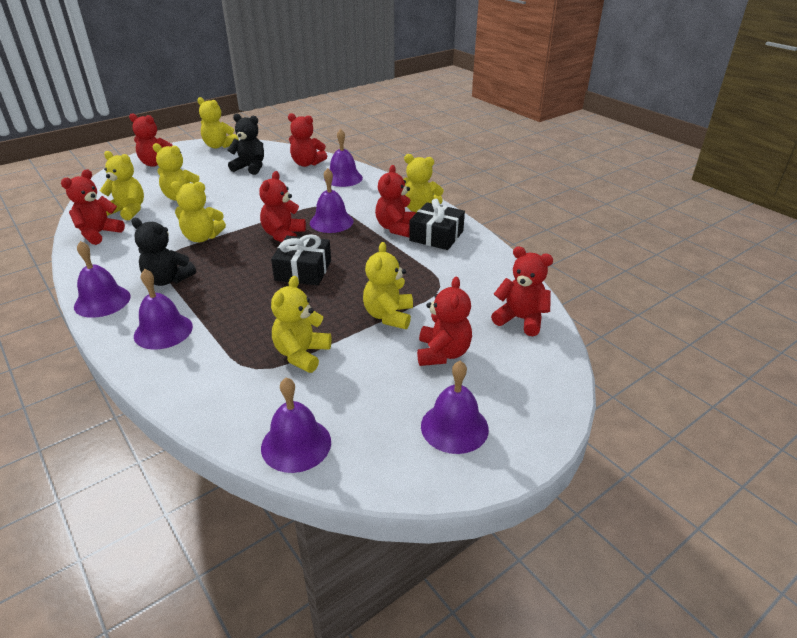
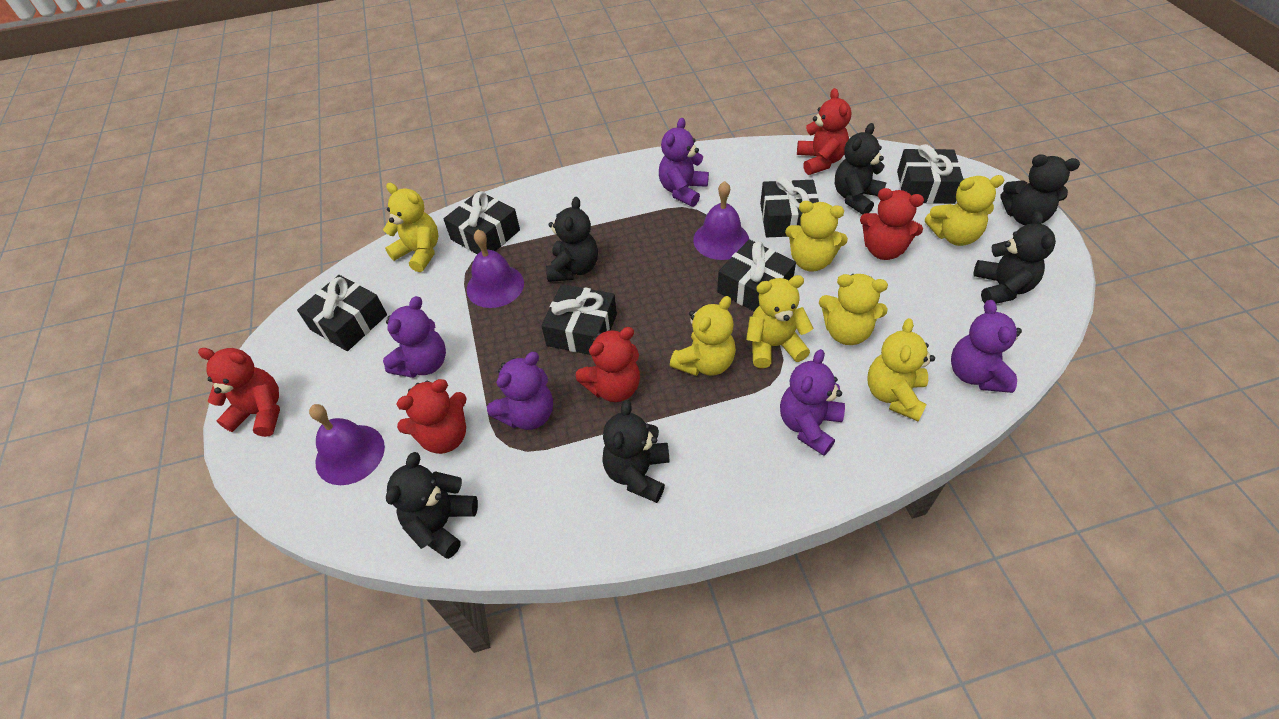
black gift: [271,234,331,285] [409,199,465,250] = 2 -> [297,275,387,351] [443,191,520,254] [541,284,617,355] [717,239,796,311] [760,177,819,237] [897,144,963,204] = 6
black teddy bear: [131,218,196,286] [228,114,264,175] = 2 -> [386,452,478,559] [546,197,598,282] [602,400,670,503] [835,123,887,215] [973,212,1056,304] [1000,154,1080,225] = 6
purple bell: [74,241,131,318] [134,269,193,350] [261,378,331,473] [310,168,353,233] [324,129,363,187] [421,361,489,454] = 6 -> [309,404,385,485] [467,230,524,308] [693,181,749,260] = 3
purple teddy bear: none = 0 -> [383,296,446,378] [487,352,553,430] [659,118,709,207] [780,349,845,456] [951,300,1022,393] = 5
red teddy bear: [61,169,125,245] [129,113,172,167] [259,171,306,242] [288,113,327,167] [375,165,416,237] [417,277,472,366] [491,246,553,336] = 7 -> [198,348,280,437] [397,379,467,454] [576,327,640,402] [797,88,851,175] [860,188,924,260] = 5

